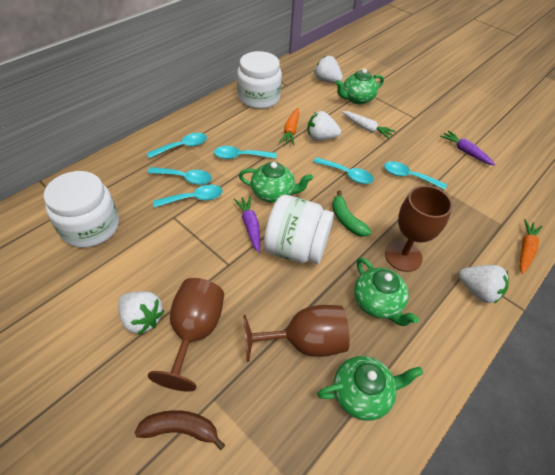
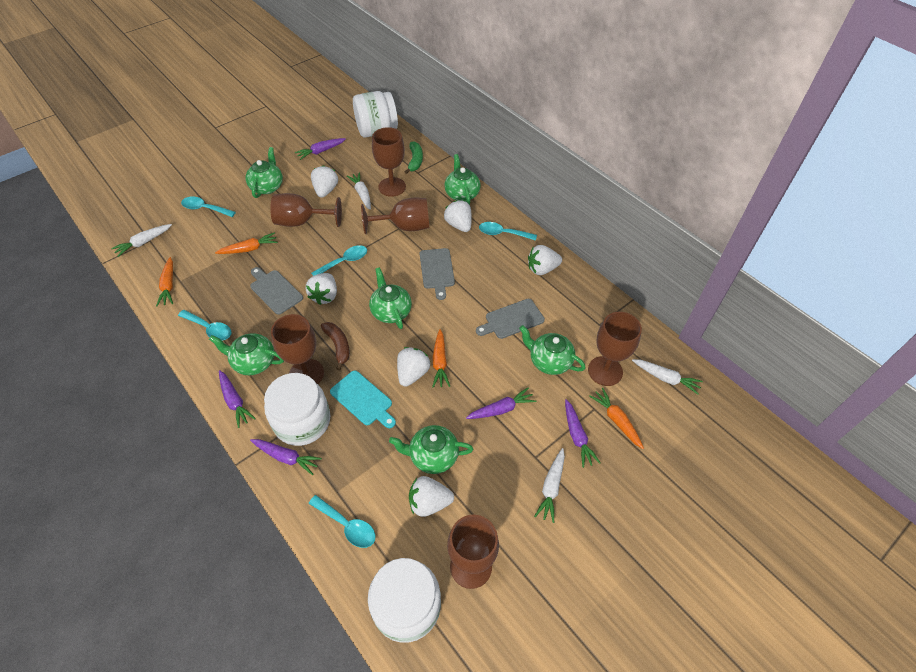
brown goblet: [148,278,224,392] [243,305,350,362] [385,186,453,272] = 3 -> [270,193,342,227] [271,314,324,384] [361,198,429,234] [372,127,406,197] [447,515,499,589] [588,312,642,386] = 6
green teapot: [239,162,313,203] [317,356,423,421] [336,69,384,104] [354,257,419,326] = 4 -> [209,333,284,375] [245,147,283,198] [369,267,412,329] [389,425,473,474] [444,154,481,205] [519,325,585,375] = 6
grey cutting board: none = 0 -> [250,267,303,315] [420,248,455,300] [476,299,545,339] = 3
orange carrot: [279,108,299,145] [519,219,543,274] = 2 -> [156,257,173,306] [215,232,278,254] [432,329,450,388] [589,388,644,449] = 4
purple carrot: [234,196,260,253] [440,130,495,166] = 2 -> [219,370,256,428] [250,439,322,475] [295,138,346,160] [466,387,537,419] [565,399,601,468] = 5
turquoise cutting board: none = 0 -> [330,370,396,428] = 1
turquoise spoon: [147,133,207,158] [148,167,212,185] [153,185,222,208] [214,146,277,159] [313,157,374,184] [384,161,447,190] = 6 -> [178,310,231,340] [181,196,236,217] [309,495,376,548] [311,245,367,276] [479,222,537,241] = 5
white carrot: [342,111,396,139] = 1 -> [111,224,172,257] [347,172,371,210] [534,448,565,523] [632,359,703,395] = 4
white strawberry: [118,291,164,335] [308,111,341,141] [314,56,343,83] [459,265,509,304] = 4 -> [306,273,337,305] [311,165,338,198] [397,347,430,387] [409,476,454,517] [444,200,472,232] [528,245,562,275] = 6

